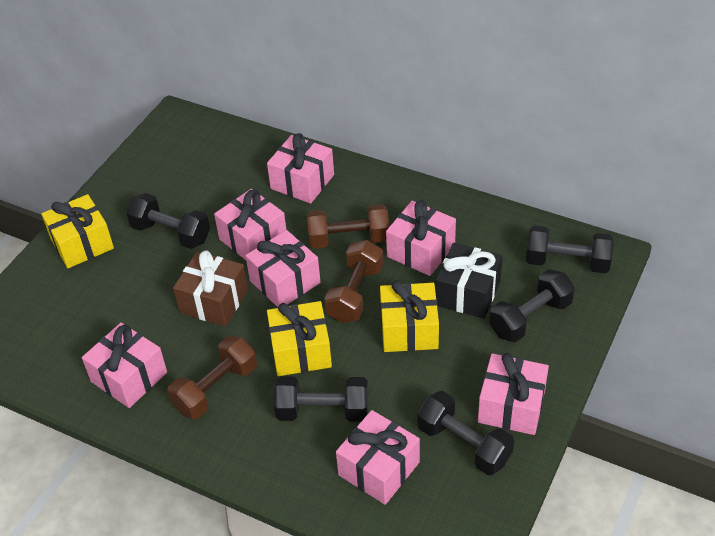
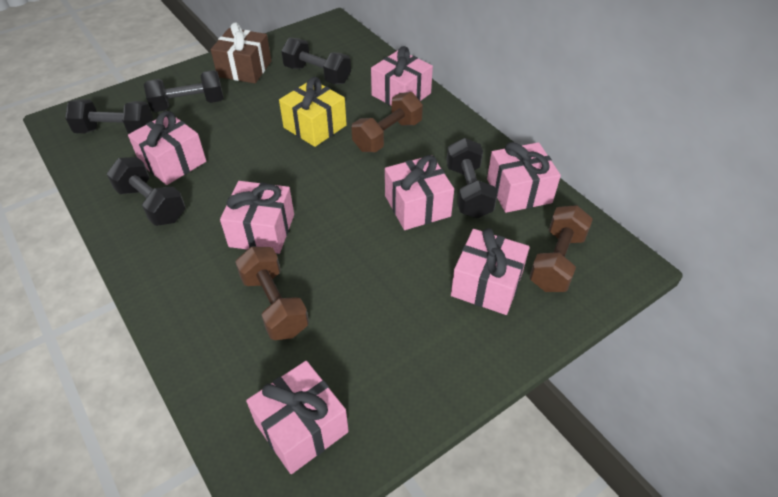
black gift: [435,243,503,319] = 1 -> none = 0
yellow gift: [42,194,114,268] [267,301,332,376] [380,280,439,352] = 3 -> [279,77,347,147] = 1

